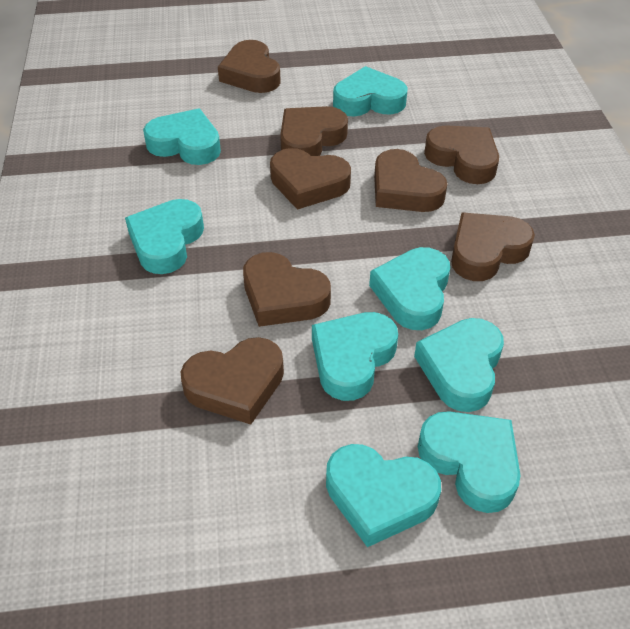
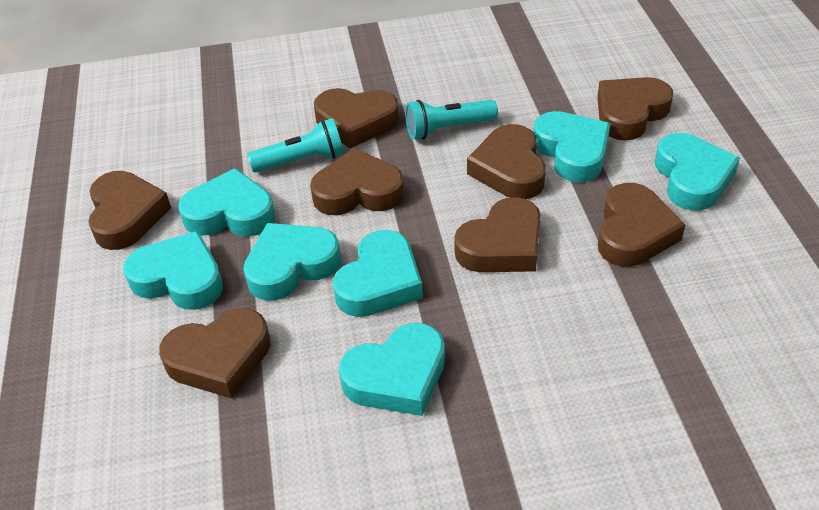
turquoise flashlight: none = 0 -> [247,118,344,173] [405,100,498,140] = 2
turquoise heart: [125,199,204,274] [143,108,221,165] [312,312,398,401] [326,444,441,547] [333,66,407,116] [369,247,450,330] [414,318,504,412] [418,411,520,513] = 8 -> [124,231,223,310] [178,168,275,237] [243,223,341,301] [333,230,423,317] [339,323,445,416] [533,111,611,182] [655,133,740,211] = 7

